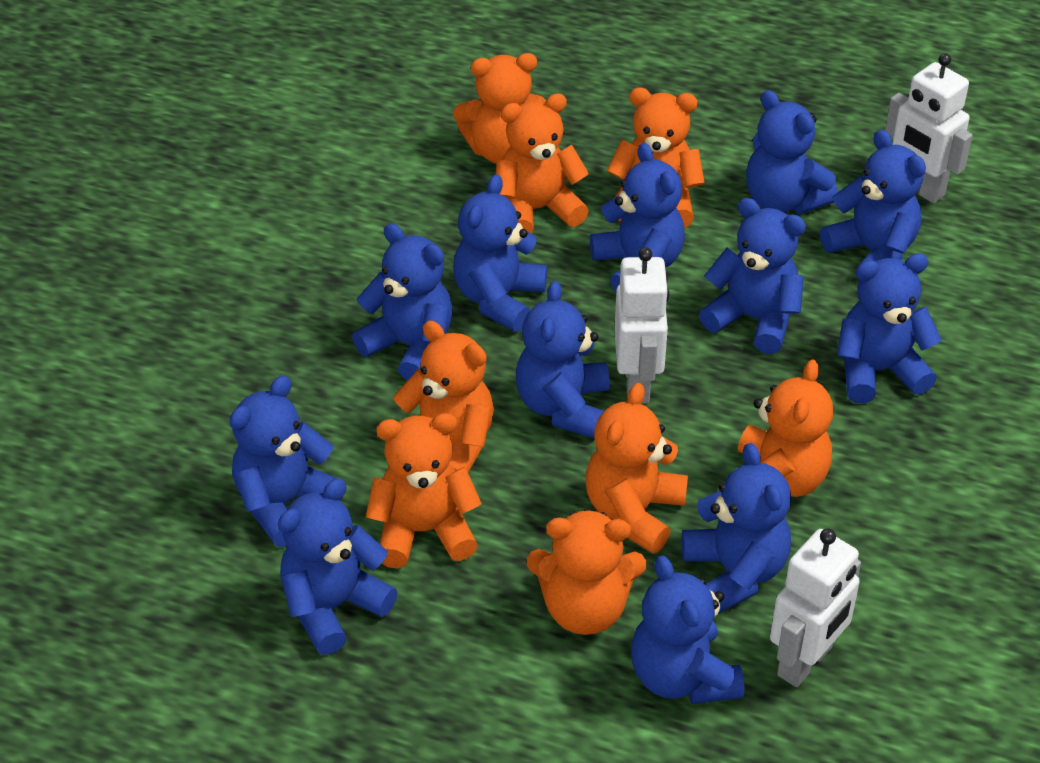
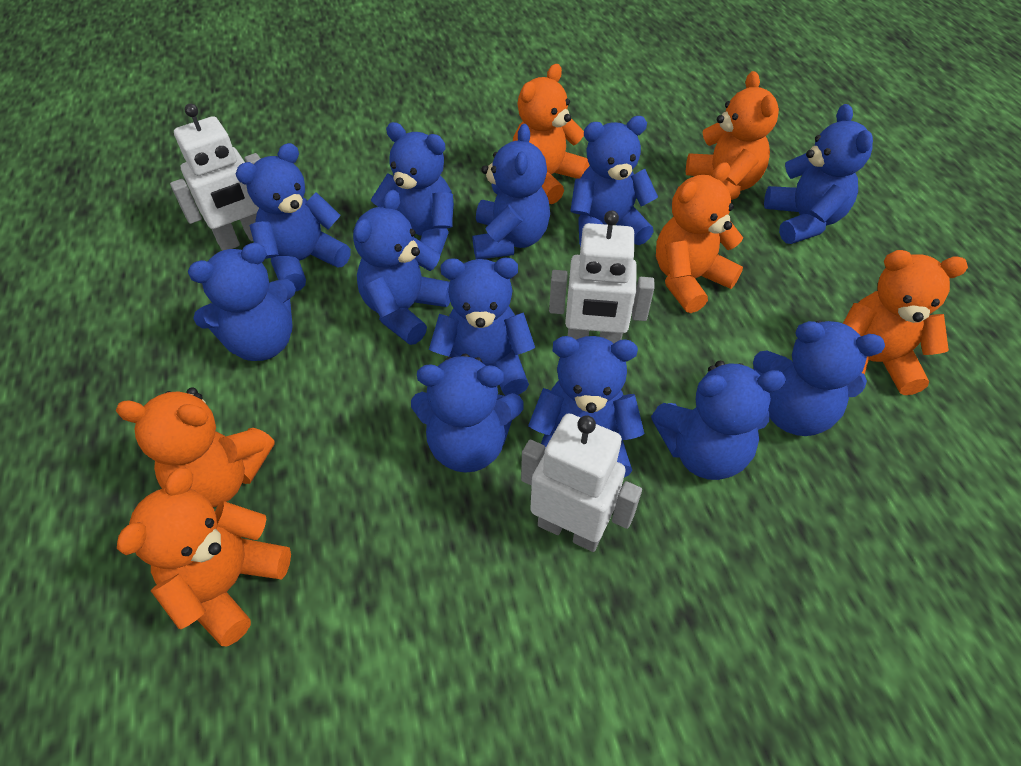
orange teddy bear: [366,413,482,568] [393,321,494,473] [453,53,546,164] [496,93,589,234] [527,508,646,635] [585,383,688,554] [607,88,705,228] [730,359,833,497] = 8 -> [115,387,275,507] [117,468,291,647] [513,64,589,204] [656,162,743,313] [686,71,779,200] [843,250,968,395] = 6

